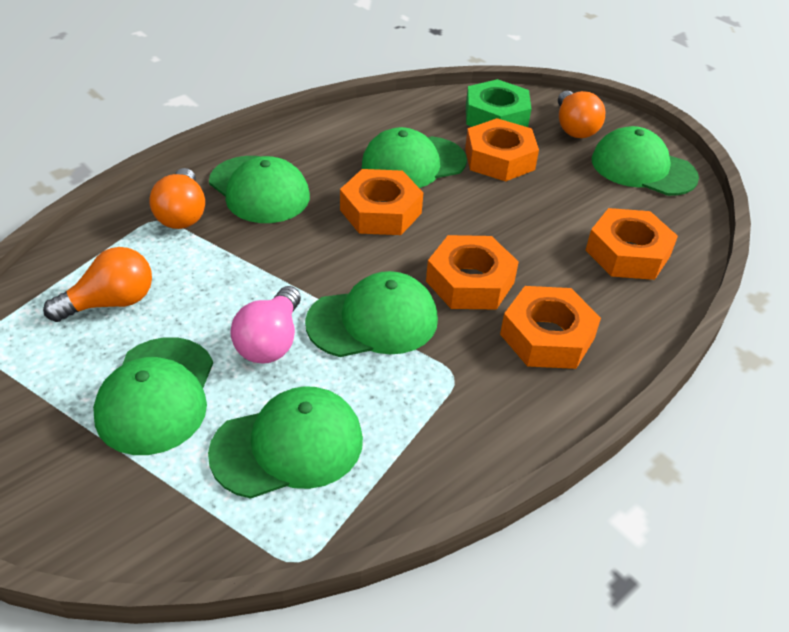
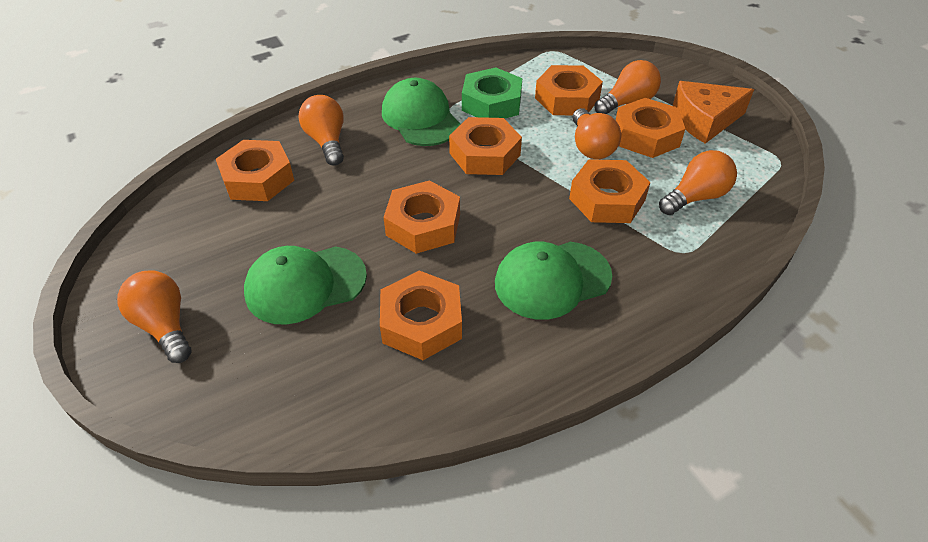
green cap: [93,337,213,455] [208,386,363,499] [209,156,310,223] [305,271,438,357] [362,127,467,188] [592,126,699,196] = 6 -> [244,246,367,325] [382,78,460,146] [495,242,612,320] = 3
orange cheese: none = 0 -> [673,81,754,144] = 1
orange light bulb: [43,247,152,322] [149,168,205,229] [558,91,605,138] = 3 -> [117,270,192,363] [299,95,344,166] [572,108,621,159] [595,60,661,114] [659,150,737,215] = 5
orange nut: [340,169,423,235] [426,235,519,309] [465,118,539,181] [500,286,601,369] [586,208,678,280] = 5 -> [216,140,294,201] [380,271,462,360] [383,180,460,254] [449,117,522,175] [535,65,603,115] [569,159,650,223] [616,98,685,158] = 7
pink light bulb: [230,286,301,363] = 1 -> none = 0

